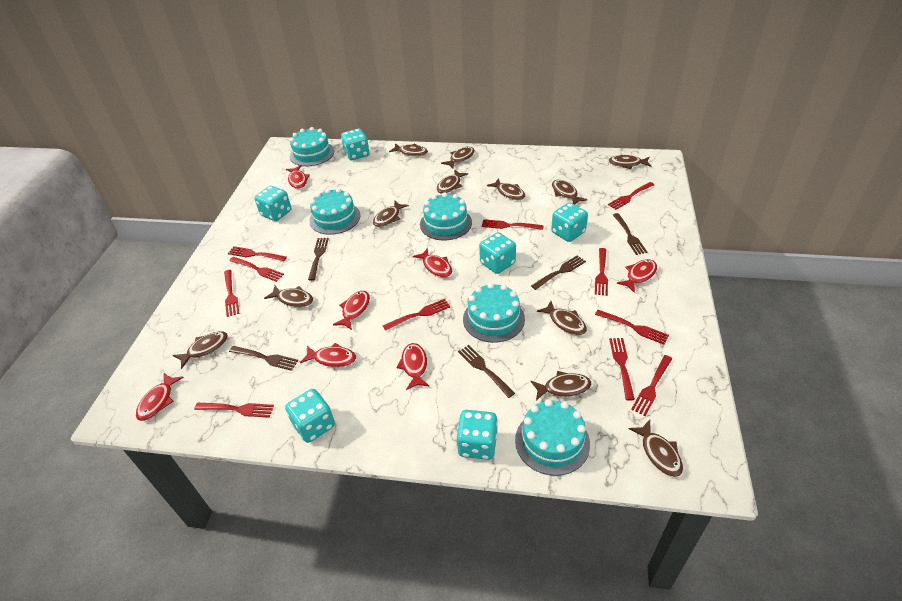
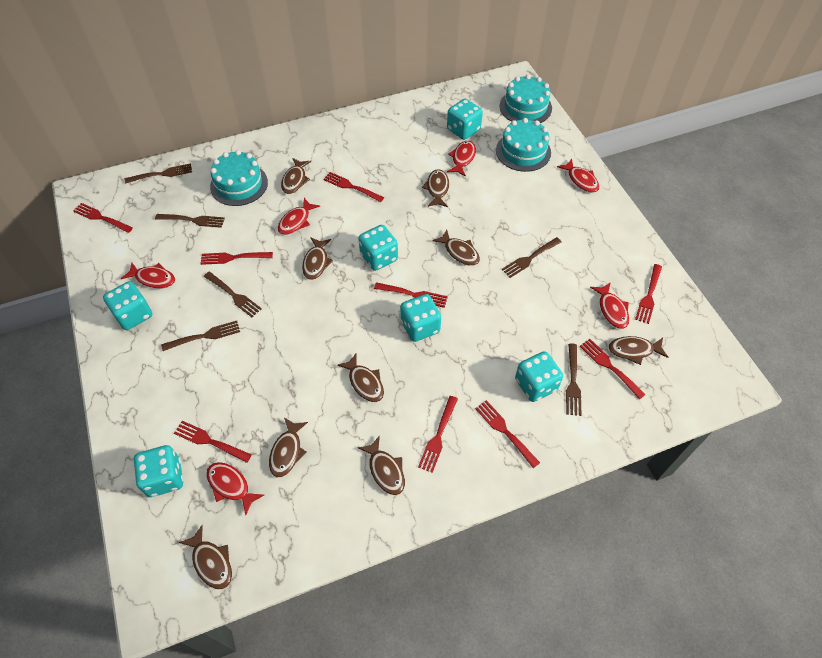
brown fish: [173,331,228,369] [264,286,313,307] [373,201,409,227] [389,143,428,156] [437,169,468,194] [441,147,475,169] [487,178,525,200] [531,371,591,400] [537,301,587,335] [552,180,588,205] [609,155,651,169] [629,420,683,477] = 12 -> [179,525,232,589] [269,418,308,477] [281,158,311,194] [302,238,333,280] [337,354,384,402] [357,436,405,495] [422,169,449,207] [432,230,480,266] [608,336,668,365] = 9
brown fork: [229,346,298,371] [308,238,329,281] [458,345,515,398] [531,255,586,290] [613,213,647,255] = 5 -> [125,163,192,184] [155,214,225,228] [161,321,240,351] [204,272,262,317] [502,237,562,278] [566,343,581,416] = 6
red fish: [136,373,184,421] [286,165,310,189] [300,343,356,367] [333,291,370,330] [396,343,430,390] [413,248,452,277] [617,259,657,293] = 7 -> [121,262,175,288] [206,462,264,515] [278,198,320,235] [447,141,476,177] [557,159,600,193] [590,282,629,329] = 6
red fork: [194,403,274,418] [224,270,239,317] [228,246,287,261] [229,257,284,282] [383,299,450,331] [482,219,544,230] [595,248,608,296] [595,310,669,345] [608,182,654,210] [609,338,635,401] [631,355,672,416] = 11 -> [73,203,133,233] [174,421,252,463] [201,252,273,265] [324,172,384,202] [374,282,448,308] [418,396,458,473] [475,400,540,468] [580,339,646,400] [635,264,662,324] = 9
turquoise cake: [290,127,334,166] [309,188,360,235] [420,192,472,240] [463,283,525,343] [515,399,590,476] = 5 -> [210,150,268,206] [496,118,551,172] [500,74,552,123] = 3

